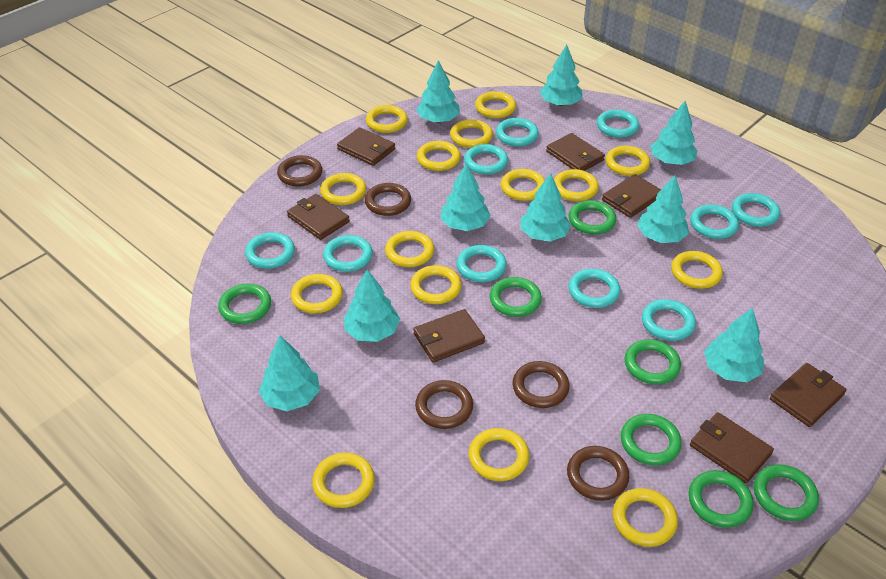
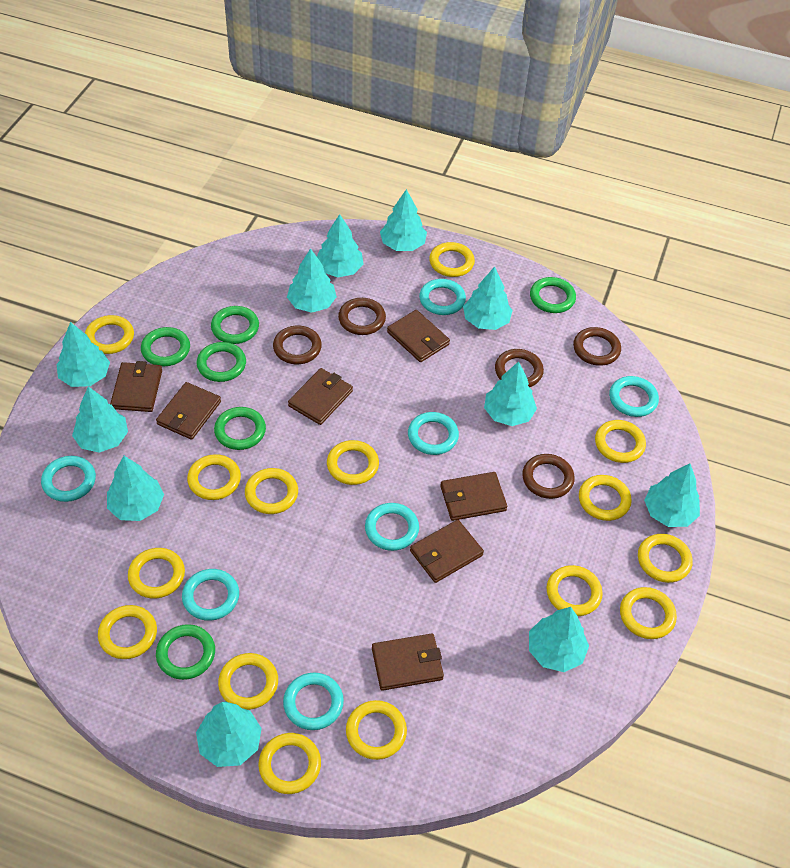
green ring: [218,284,271,324] [490,277,542,317] [569,200,616,235] [621,414,682,465] [625,339,681,384] [689,470,754,528] [754,464,819,521] = 7 -> [141,327,190,366] [156,624,215,680] [197,342,246,382] [211,306,259,344] [214,407,266,450] [530,277,576,313] = 6
turquoise ring: [245,232,295,269] [323,235,373,272] [456,245,507,282] [464,144,508,175] [496,118,539,147] [569,269,620,308] [597,110,639,138] [642,299,696,341] [690,204,739,239] [732,193,780,227] = 10 -> [41,456,96,502] [182,569,239,621] [283,673,344,730] [365,503,419,551] [408,412,459,455] [419,279,466,315] [609,376,659,417] = 7
turquoise tree: [259,336,320,411] [344,269,400,342] [416,60,460,123] [440,163,491,231] [521,173,571,242] [540,44,582,106] [637,175,689,243] [651,101,698,165] [704,308,764,382] = 9 -> [57,322,110,387] [72,386,128,453] [107,456,164,521] [196,701,262,767] [287,248,337,313] [317,214,363,277] [380,189,427,251] [463,266,513,330] [484,361,537,426] [529,607,589,672] [644,463,700,527] = 11

